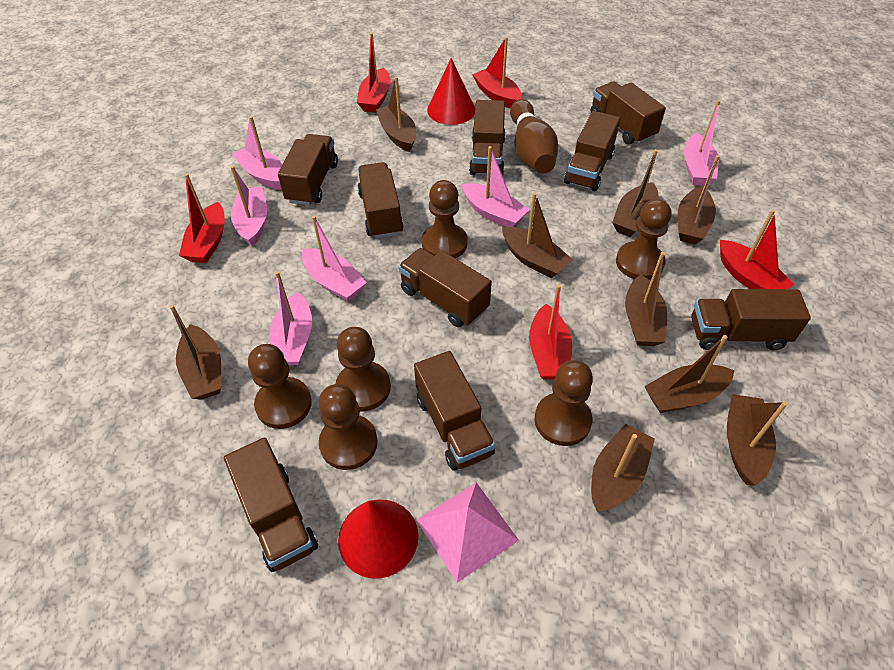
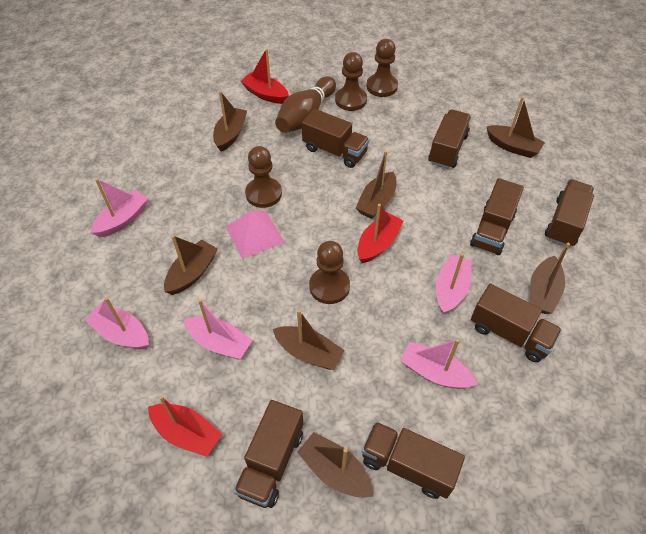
brown boat: [169,305,221,400] [376,77,416,152] [502,192,573,278] [591,424,655,512] [612,149,659,237] [625,252,667,346] [644,335,735,413] [678,155,720,244] [727,394,787,486] = 9 -> [164,235,218,295] [213,91,247,152] [273,310,345,370] [297,432,373,498] [356,150,396,219] [486,97,545,158] [530,243,570,314] = 7
brown pawn: [248,344,312,429] [318,384,378,470] [336,327,391,411] [422,180,468,258] [535,360,593,446] [616,199,671,280] = 6 -> [245,146,282,208] [309,241,350,304] [335,52,367,111] [366,39,398,97] = 4
brown truck: [224,437,318,572] [278,134,338,205] [357,162,404,238] [398,248,492,327] [414,351,495,471] [469,100,506,176] [564,111,620,191] [591,82,666,144] [691,289,811,351] = 9 -> [234,400,303,508] [302,109,369,168] [362,421,465,499] [428,109,471,169] [470,178,524,255] [471,284,562,362] [545,179,594,246] = 7
pink boat: [230,166,267,246] [232,116,282,190] [269,271,312,365] [302,215,367,302] [462,146,529,227] [684,100,721,186] = 6 -> [85,297,149,349] [91,178,148,237] [184,299,253,360] [400,339,478,389] [436,253,472,314] = 5
red boat: [179,174,225,263] [357,32,391,113] [472,37,522,108] [529,284,572,380] [720,209,794,289] = 5 -> [148,395,222,457] [241,49,289,104] [357,204,404,263] = 3
red cone: [338,500,418,579] [427,58,475,125] = 2 -> none = 0

